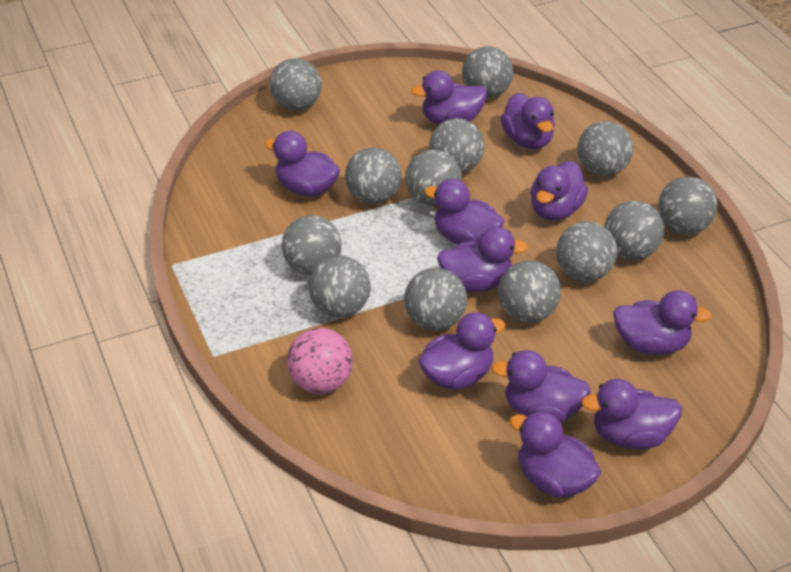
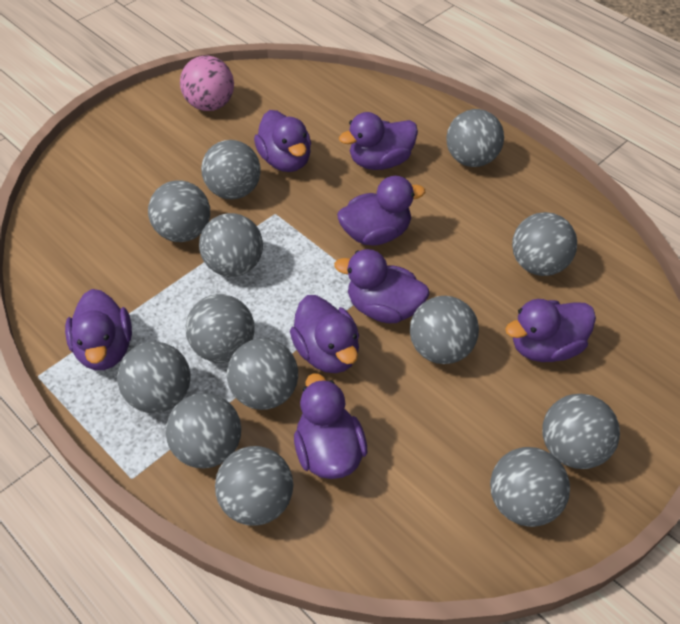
purple duck: [264,131,340,197] [411,70,487,125] [418,312,505,390] [424,179,504,245] [437,227,528,292] [492,350,591,423] [501,93,555,149] [510,411,601,498] [531,161,588,221] [581,379,682,449] [613,290,712,355] = 11 -> [65,289,132,370] [254,110,311,172] [290,295,359,373] [294,373,367,479] [334,249,429,323] [337,176,425,246] [339,112,418,170] [505,299,596,362] = 8

